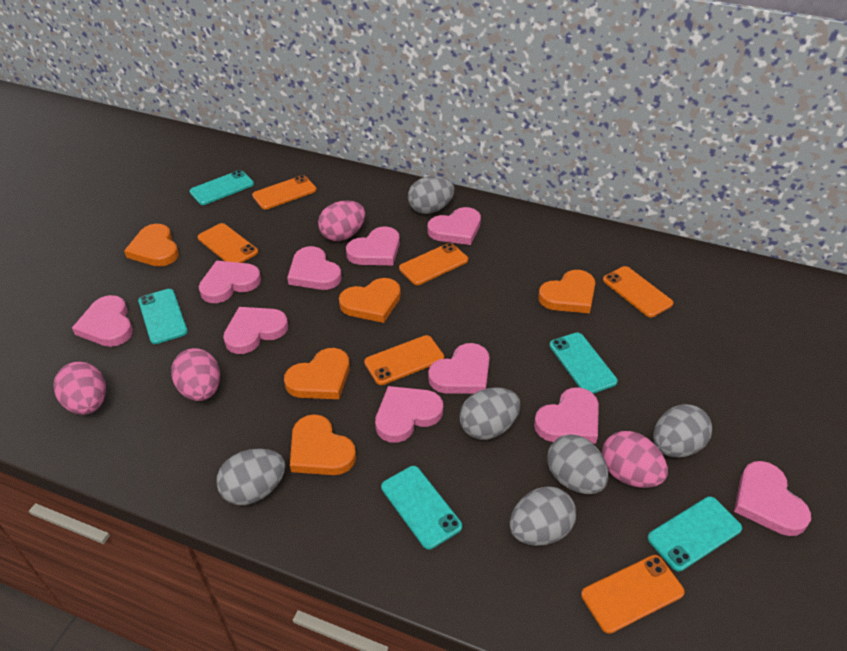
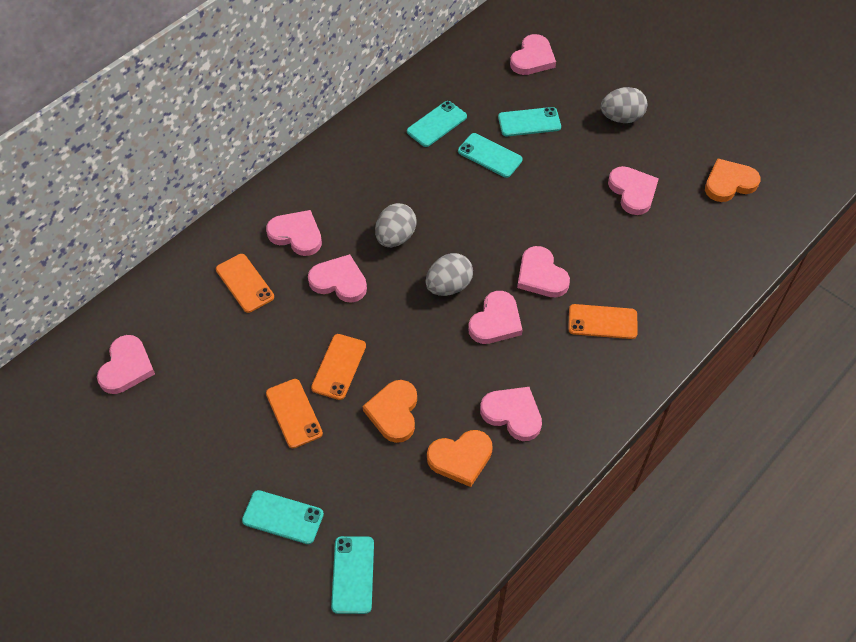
grey egg: [216,448,285,505] [408,176,455,214] [460,387,520,440] [510,486,576,546] [547,434,608,494] [653,404,712,458] = 6 -> [375,203,416,247] [425,253,473,296] [600,87,647,123] = 3
orange heart: [124,224,179,267] [284,348,350,399] [290,414,356,475] [339,278,401,323] [538,270,595,313] = 5 -> [363,380,417,443] [427,430,493,487] [705,159,761,202] = 3
orange phone: [198,223,258,263] [252,175,316,210] [364,335,444,385] [399,243,468,285] [581,555,685,634] [603,266,674,317] = 6 -> [216,254,274,313] [266,379,323,448] [311,334,366,400] [568,304,638,339] = 4
pink egg: [54,361,106,415] [171,348,220,401] [318,200,365,241] [602,431,668,488] = 4 -> none = 0
pink heart: [72,295,133,347] [199,261,261,303] [223,307,288,354] [287,246,342,290] [346,226,400,265] [375,386,443,443] [428,207,481,245] [428,343,490,394] [534,387,599,443] [734,461,811,536] = 10 -> [97,335,155,394] [266,210,322,256] [308,254,367,303] [468,291,523,344] [480,387,542,441] [510,34,556,75] [517,246,570,297] [608,166,659,215] = 8

